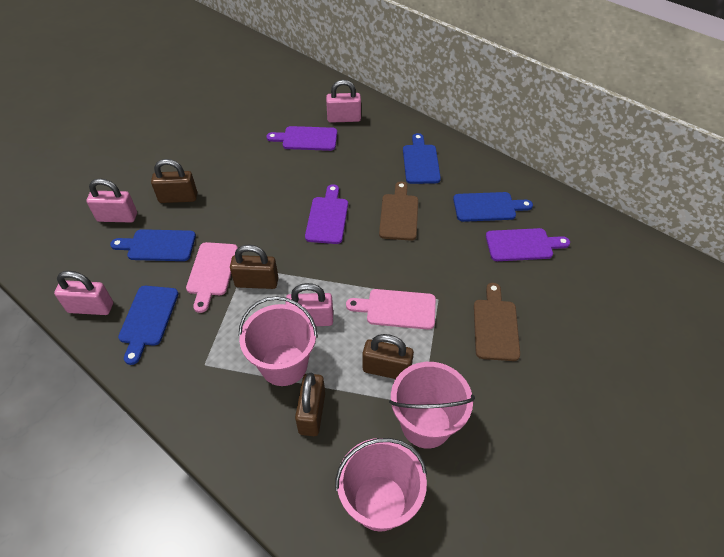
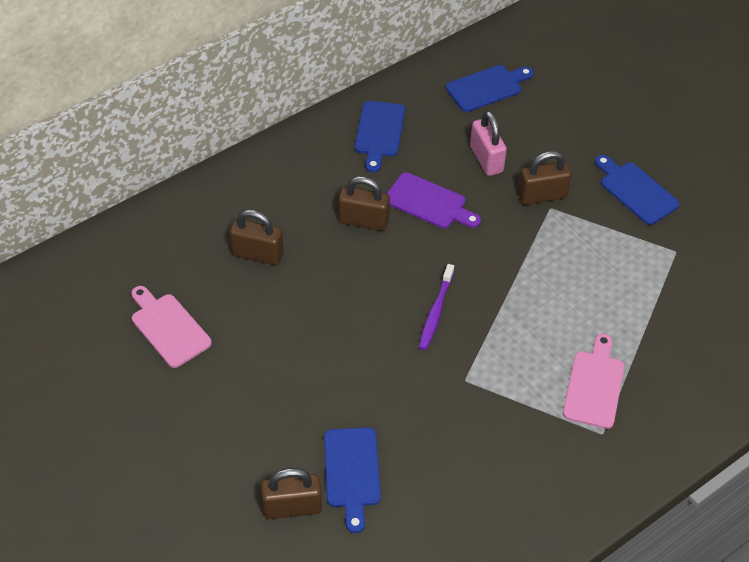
brown cutting board: [379,181,418,241] [474,283,520,361] = 2 -> none = 0
pink bucket: [239,296,318,386] [335,438,427,532] [389,362,475,449] = 3 -> none = 0
pink padlock: [54,271,113,315] [86,178,137,222] [286,283,333,326] [326,80,361,123] = 4 -> [470,111,507,176] = 1
purple cutting board: [266,126,337,151] [305,184,348,244] [486,228,570,261] = 3 -> [387,172,481,228] = 1
purple toothbrush: none = 0 -> [419,264,454,350] = 1

